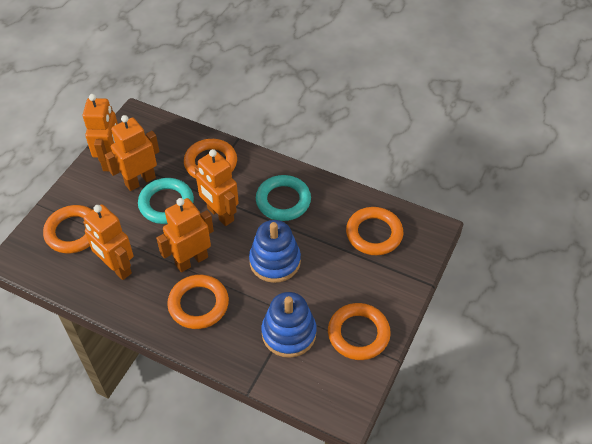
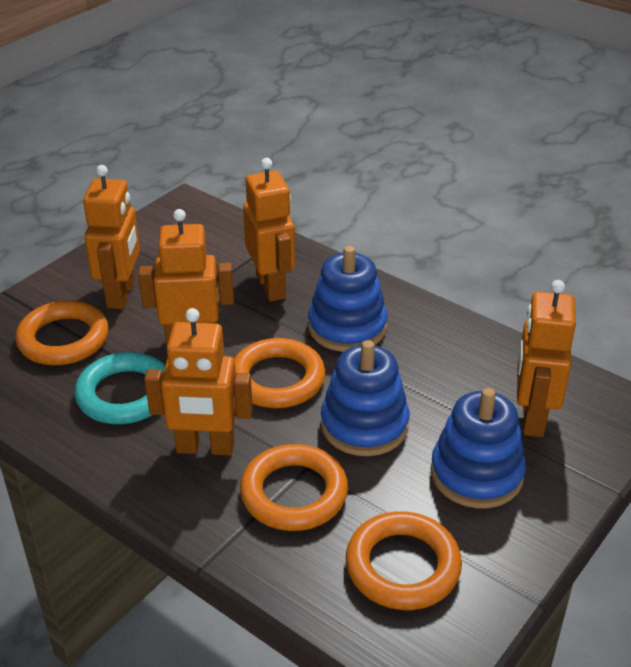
blue stacking toy: [249,220,301,283] [262,292,317,358] = 2 -> [308,246,388,352] [321,340,409,456] [431,388,526,509] = 3
orange ring: [43,205,92,253] [167,275,229,329] [184,139,237,179] [328,303,391,360] [346,207,403,255] = 5 -> [15,300,109,365] [234,338,325,408] [240,444,348,531] [346,511,462,610] = 4
turquoise ring: [138,178,194,224] [256,175,311,221] = 2 -> [75,352,165,424] = 1

